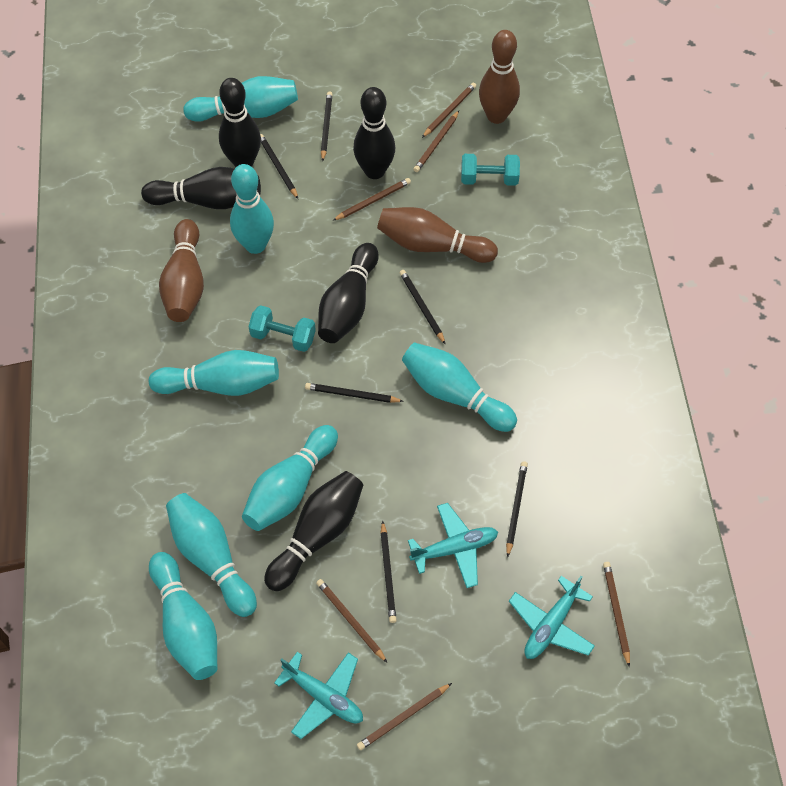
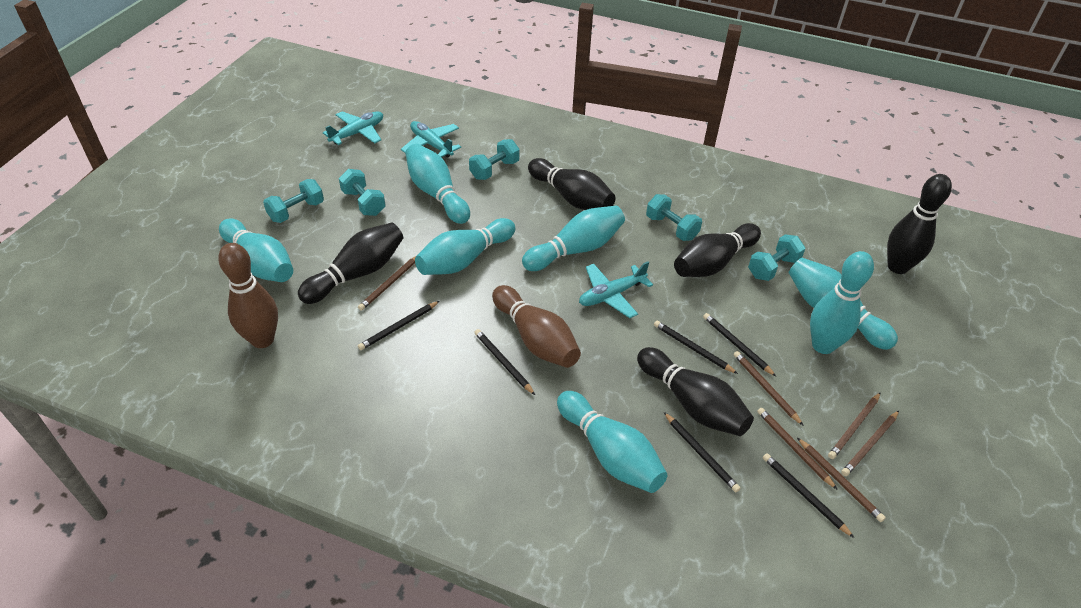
brown bowling pin: [159,219,204,322] [377,207,498,263] [479,30,520,124] = 3 -> [218,243,278,348] [492,285,581,368] = 2
turquoise dumbbell: [249,305,316,352] [461,154,520,186] = 2 -> [263,179,324,223] [339,169,386,216] [469,139,520,180] [646,194,702,241] [748,234,805,281] = 5

